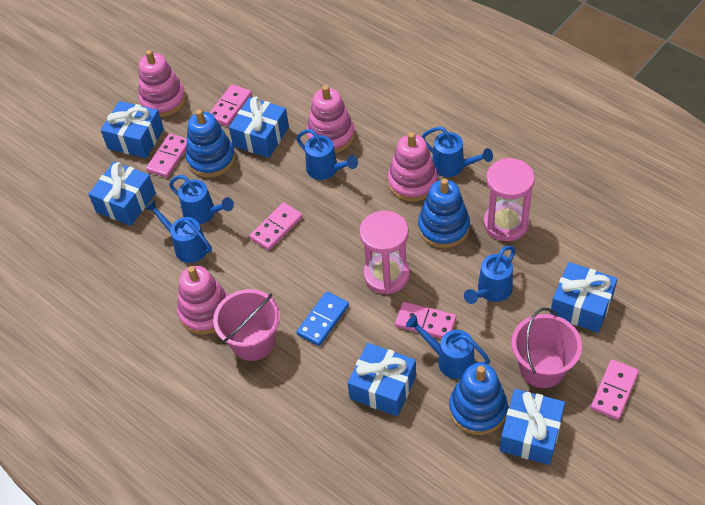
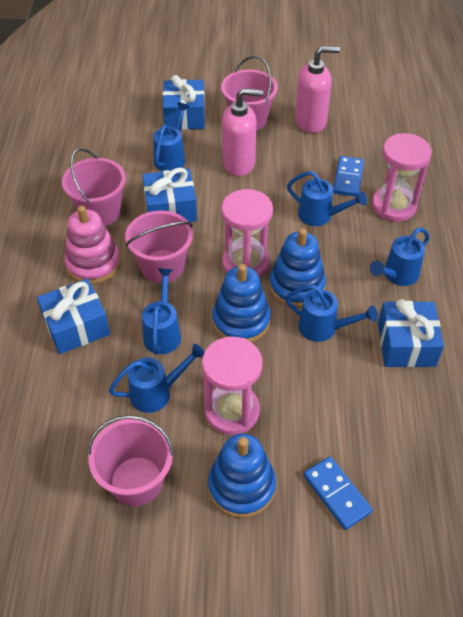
blue domino: [296,292,349,346] = 1 -> [304,456,373,530] [333,156,364,197] = 2
blue gift: [88,161,156,226] [101,101,164,158] [229,97,289,158] [348,343,416,416] [500,389,565,465] [550,262,617,333] = 6 -> [37,278,110,354] [143,168,197,222] [163,75,205,130] [378,299,444,367] = 4
pink bucket: [213,289,280,361] [511,308,582,388] = 2 -> [62,148,126,226] [87,415,174,506] [125,210,193,283] [221,56,278,130] = 4
pink domino: [146,133,187,178] [210,84,252,126] [250,202,303,250] [395,302,456,339] [591,359,639,420] = 5 -> none = 0
pink hourglass: [359,211,410,294] [483,158,535,241] = 2 -> [202,337,262,435] [221,189,273,278] [372,133,432,222] = 3
pink soap dispenser: none = 0 -> [222,88,263,176] [295,46,340,133] = 2
pink stacking toy: [138,50,186,117] [177,266,228,335] [307,85,355,153] [388,132,438,202] = 4 -> [64,206,121,285] = 1

